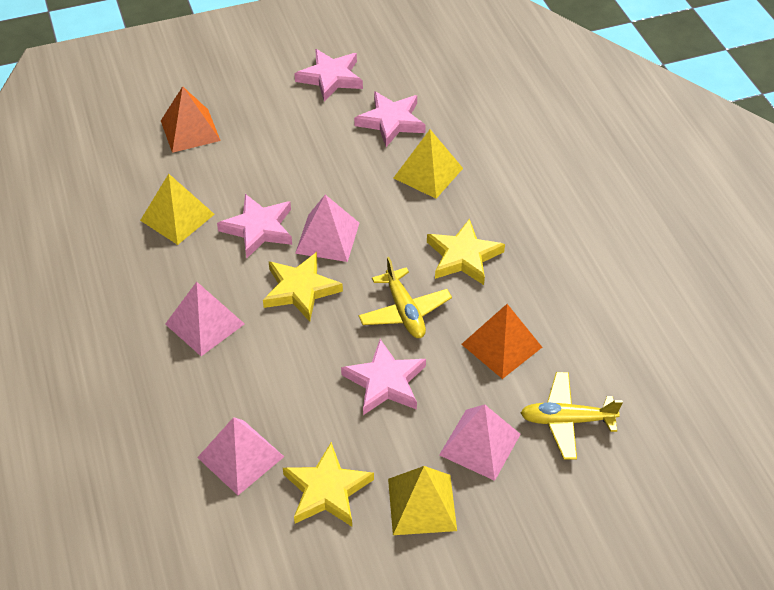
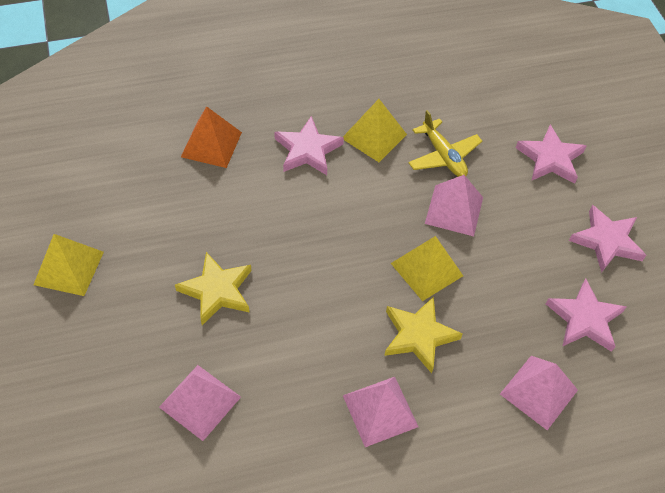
orange pyramid: [161,86,221,153] [461,304,542,379] = 2 -> [181,106,242,168] = 1
yellow plane: [359,257,452,338] [521,372,623,460] = 2 -> [408,110,482,177] = 1
yellow star: [263,252,343,322] [283,442,374,527] [427,218,505,285] = 3 -> [175,252,251,325] [384,296,463,373] = 2

